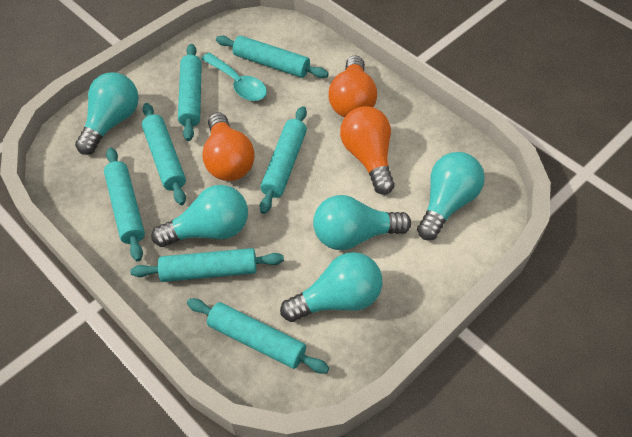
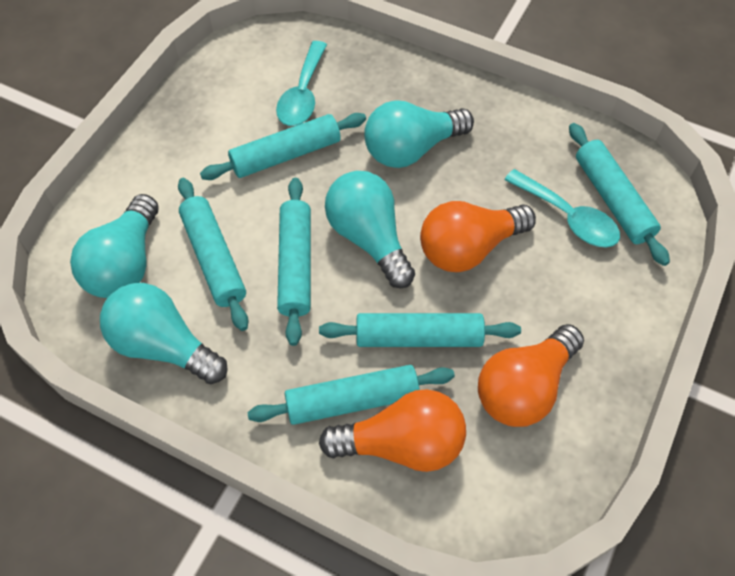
turquoise light bulb: [75,72,139,155] [151,185,248,247] [280,252,382,322] [313,195,411,250] [417,152,485,240] = 5 -> [70,194,159,298] [100,283,228,384] [325,171,415,288] [364,100,474,168] = 4
turquoise rolling pin: [104,148,145,261] [130,248,284,282] [142,103,186,205] [178,44,202,141] [187,298,329,374] [216,36,329,78] [260,106,307,214] = 7 -> [178,178,249,331] [200,113,366,180] [247,365,455,425] [277,178,311,346] [319,313,521,347] [569,123,670,266] = 6
turquoise spoon: [201,53,267,101] = 1 -> [276,41,327,126] [504,169,620,248] = 2

